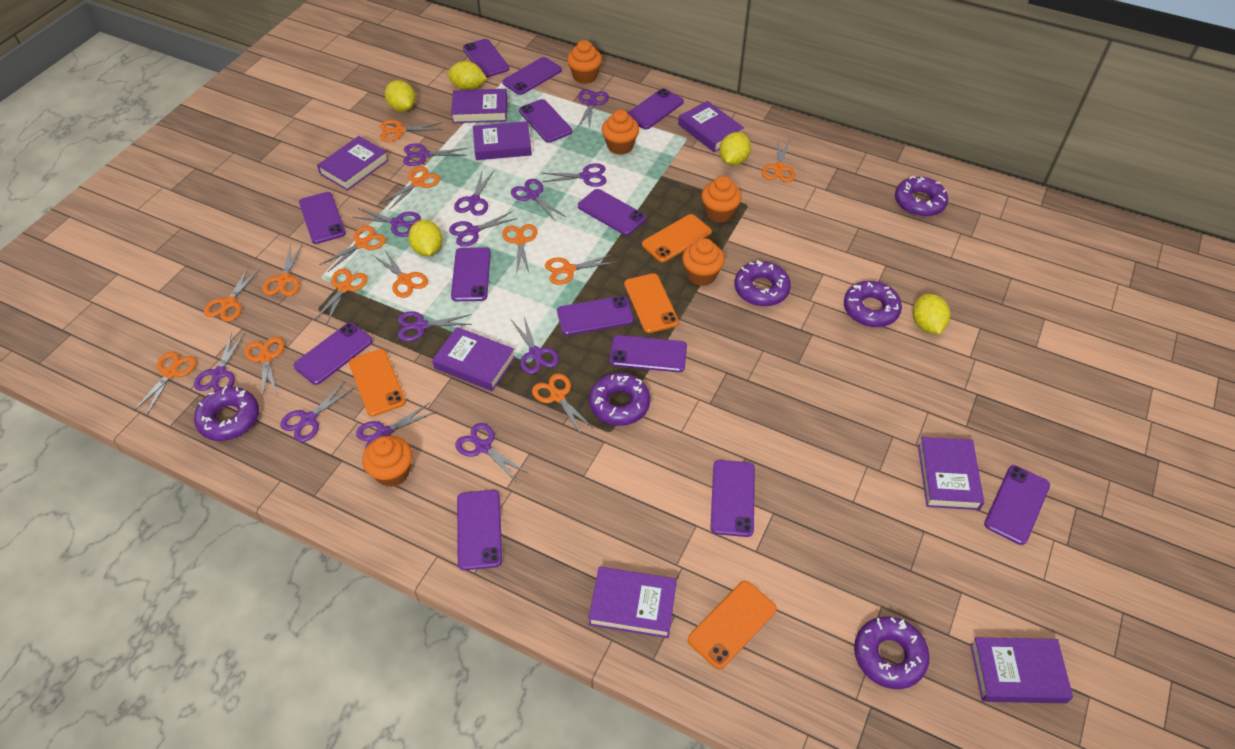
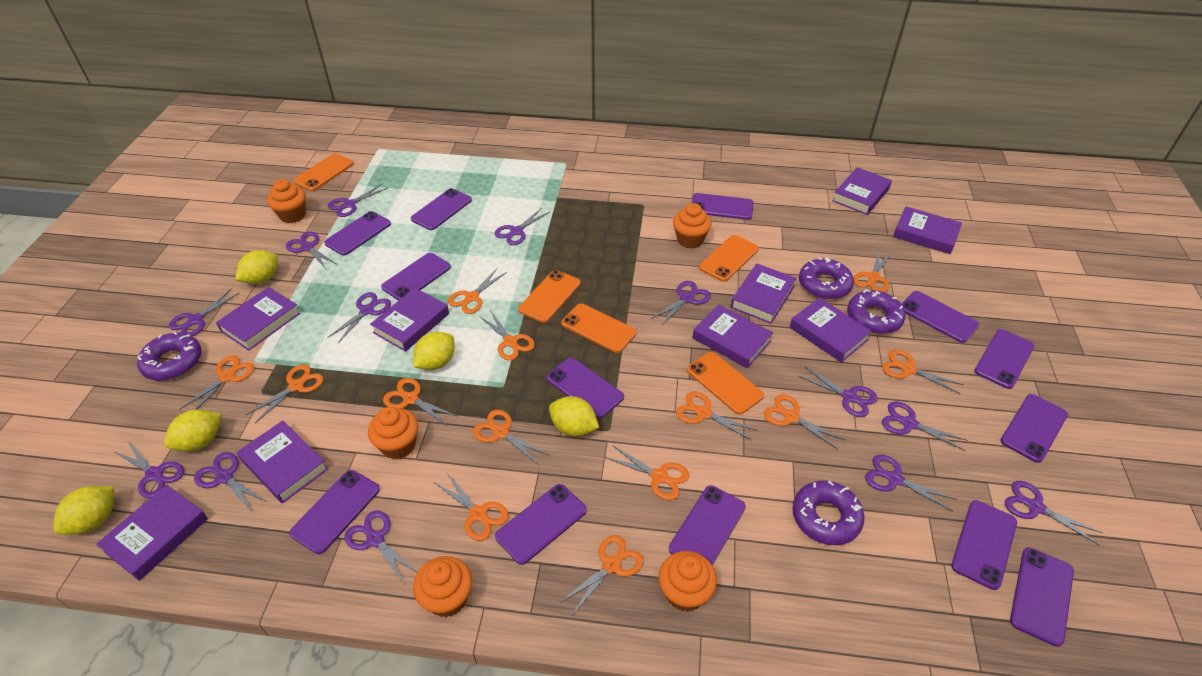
orange phone: [349,349,406,416] [624,273,679,333] [642,214,712,262] [688,581,777,669] = 4 -> [293,153,354,191] [518,270,581,323] [561,303,637,353] [687,352,764,415] [699,235,759,282] = 5
purple book: [317,136,389,191] [432,327,516,391] [451,89,507,123] [473,121,532,160] [588,567,677,638] [678,101,744,153] [918,437,984,510] [970,637,1073,703] = 8 -> [96,485,208,581] [216,287,301,351] [237,421,328,504] [370,288,449,352] [692,304,773,368] [731,264,796,324] [790,297,872,363] [832,167,892,215] [893,206,962,254] = 9
purple donut: [194,386,259,441] [589,373,650,426] [734,260,791,307] [844,281,902,327] [854,616,930,689] [895,176,948,217] = 6 -> [137,332,201,381] [792,481,864,545] [799,257,854,299] [847,289,906,334] = 4

